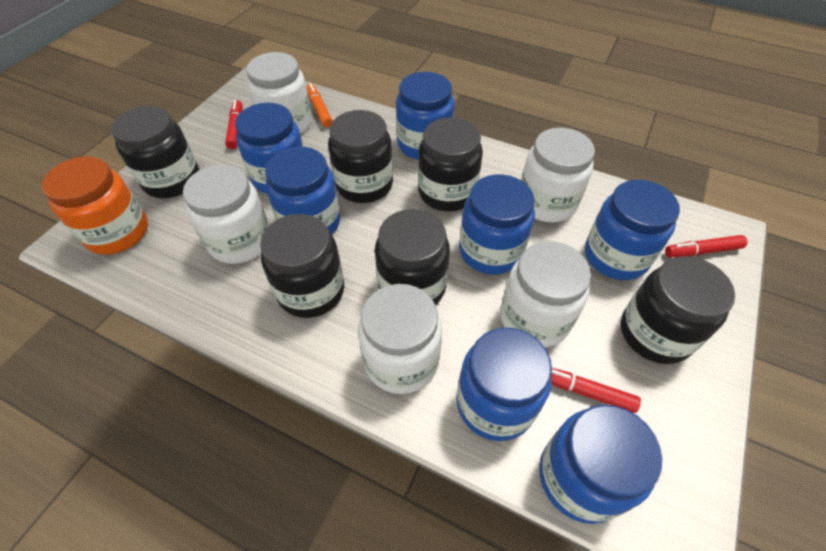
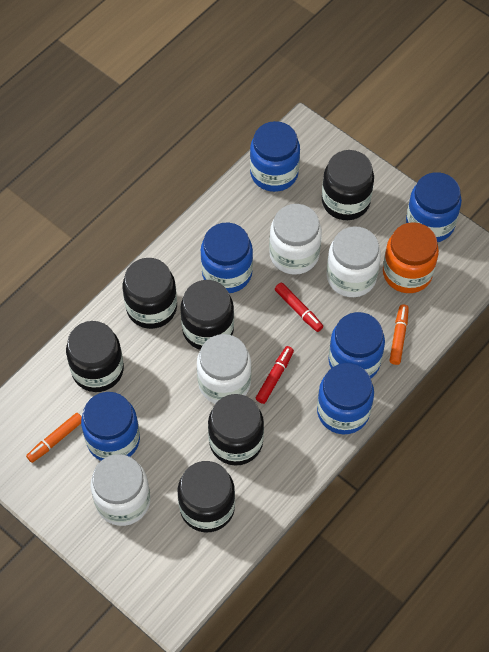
blue jar: [235,103,303,194] [265,147,340,235] [396,72,454,160] [457,328,552,441] [459,174,535,274] [539,405,662,524] [585,180,680,280] = 7 -> [81,392,140,461] [201,223,253,293] [250,121,300,192] [317,363,374,434] [328,312,385,378] [406,172,462,242] = 6
orange marker: [306,83,333,127] = 1 -> [26,413,82,463] [390,304,409,365] = 2
red marker: [225,100,242,149] [551,368,641,413] [665,235,748,258] = 3 -> [256,346,294,404] [275,283,323,332] = 2
white jar: [183,165,269,264] [247,52,312,134] [358,284,442,394] [500,241,591,348] [521,128,595,223] = 5 -> [90,454,150,526] [197,334,251,404] [269,204,322,275] [327,226,381,297] = 4

